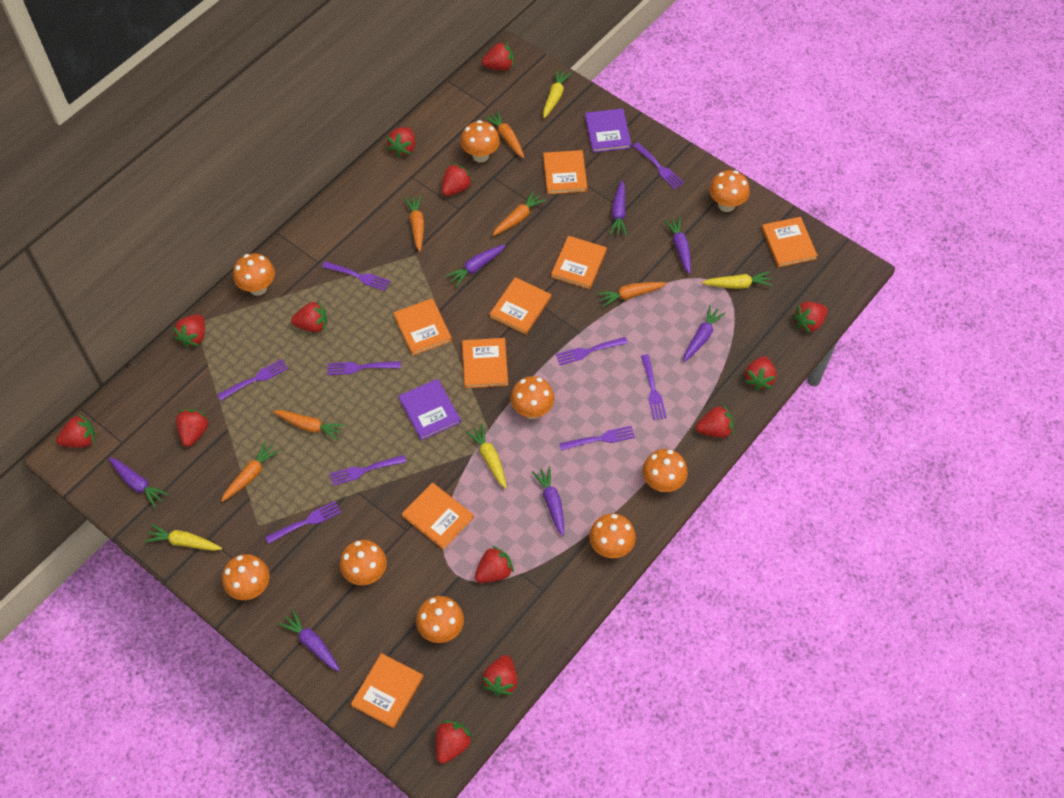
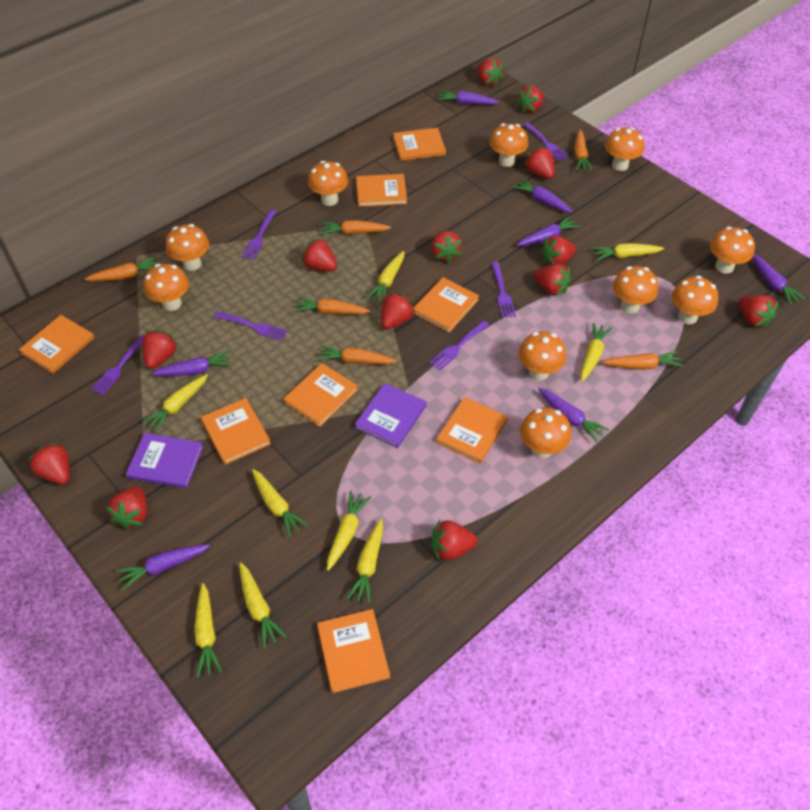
orange mushroom: [222,554,270,600] [233,253,275,296] [340,540,387,585] [416,596,464,643] [460,120,500,163] [510,376,554,419] [589,513,636,558] [642,449,688,492] [709,170,750,212] = 9 -> [144,264,189,311] [166,224,209,271] [308,161,348,206] [490,123,528,167] [519,331,566,381] [520,408,571,458] [605,127,644,171] [613,266,658,313] [672,275,718,324] [710,227,755,274] = 10
purple fork: [217,359,288,400] [265,501,341,544] [322,261,390,291] [327,361,401,375] [330,455,406,486] [556,337,628,365] [559,426,635,451] [633,142,684,189] [641,354,667,420] = 9 -> [91,335,144,395] [214,311,288,341] [242,210,277,260] [429,320,489,371] [491,262,516,318] [523,122,569,161] = 6
yellow carrot: [145,524,222,551] [466,424,507,489] [543,69,571,118] [702,271,773,289] = 4 -> [142,374,208,433] [194,583,222,678] [239,562,287,648] [252,469,309,538] [327,491,371,571] [347,519,383,604] [367,251,404,302] [580,323,612,382] [592,243,664,260] = 9

